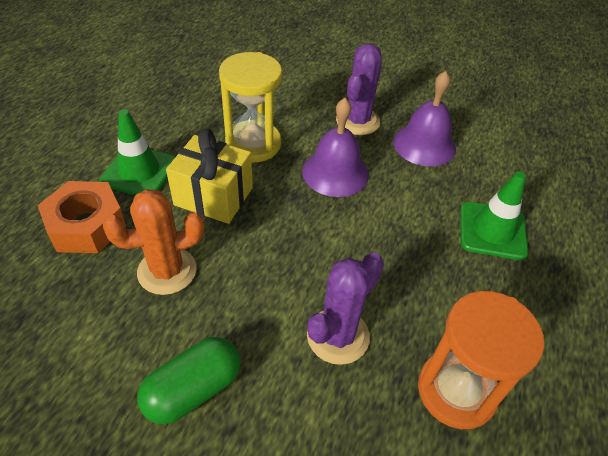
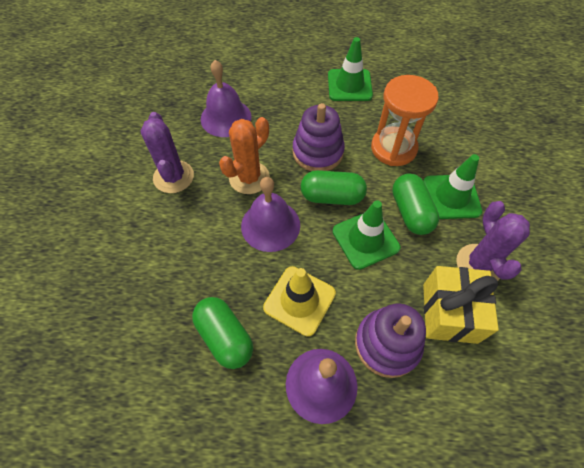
green capsule: [137,337,240,425] = 1 -> [192,297,253,369] [301,170,367,205] [392,173,439,235] = 3
green traffic cone: [99,109,175,195] [460,171,528,260] = 2 -> [328,37,373,101] [333,200,400,270] [423,154,482,219] = 3
orange nut: [37,181,126,253] = 1 -> none = 0
purple bell: [302,98,369,197] [393,71,456,167] = 2 -> [201,60,251,137] [241,177,300,252] [286,349,358,424] = 3
purple stacking toy: none = 0 -> [292,103,345,171] [355,303,426,378] = 2
yellow hourglass: [219,52,282,163] = 1 -> none = 0
yellow traffic cone: none = 0 -> [263,266,336,337] = 1

